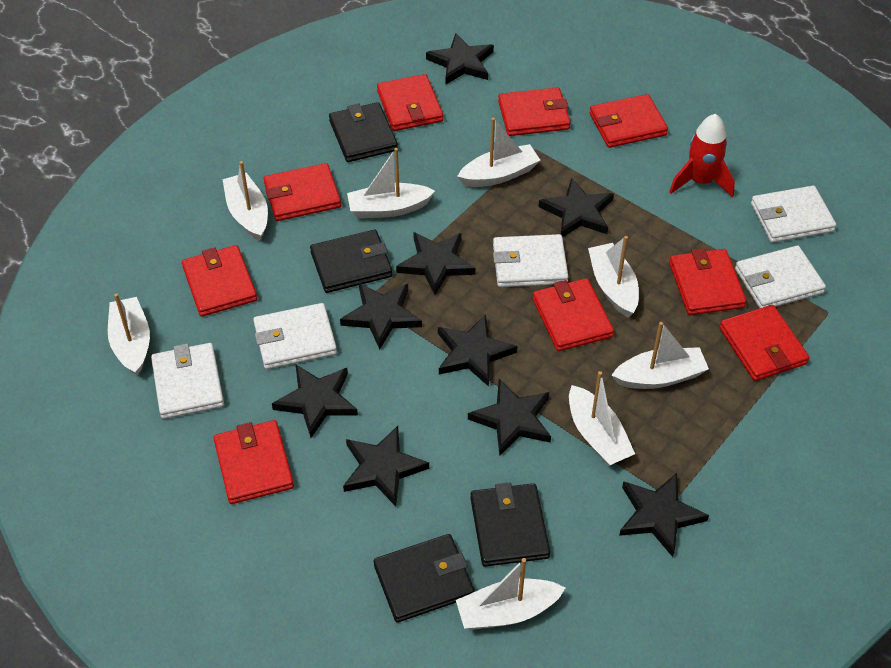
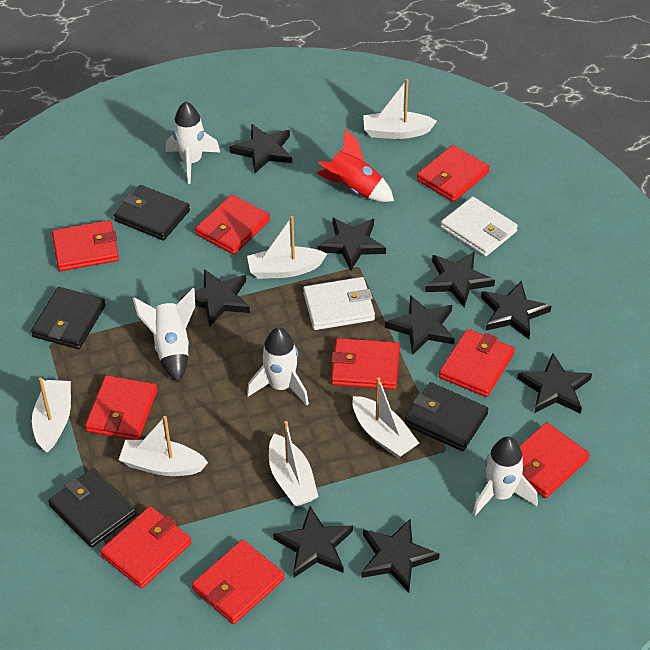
white boat: [108,293,150,376] [222,161,268,241] [347,148,435,218] [456,558,565,630] [457,118,540,187] [569,371,635,466] [588,236,639,317] [611,322,709,389] = 8 -> [32,377,71,452] [119,416,208,476] [247,216,327,279] [269,421,319,506] [352,377,419,458] [363,79,437,139] = 6
white rocket: none = 0 -> [133,288,195,383] [166,101,220,184] [247,327,309,405] [473,437,538,516] = 4
white wallet: [151,343,224,419] [253,303,337,369] [493,234,569,287] [735,245,826,308] [751,186,836,243] = 5 -> [303,277,375,330] [441,197,518,257] = 2

